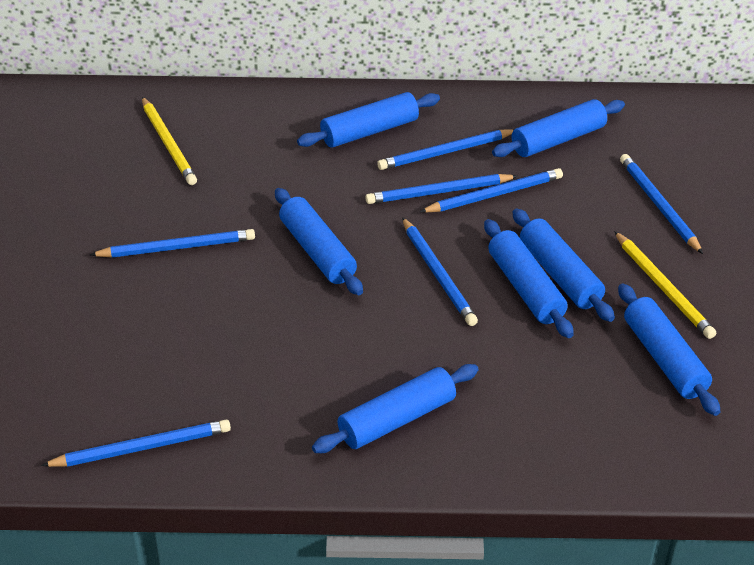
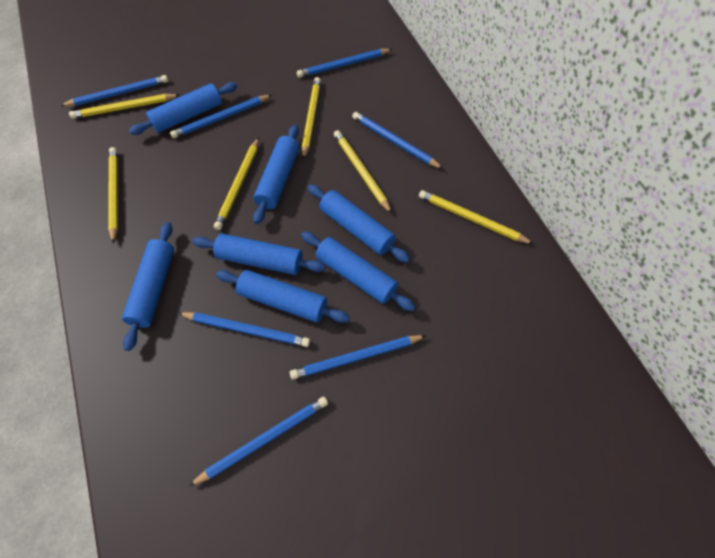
yellow pencil: [142,97,197,185] [614,231,716,339] = 2 -> [69,94,179,119] [108,147,118,244] [214,137,259,230] [302,77,321,160] [334,130,392,214] [419,190,534,244] = 6

